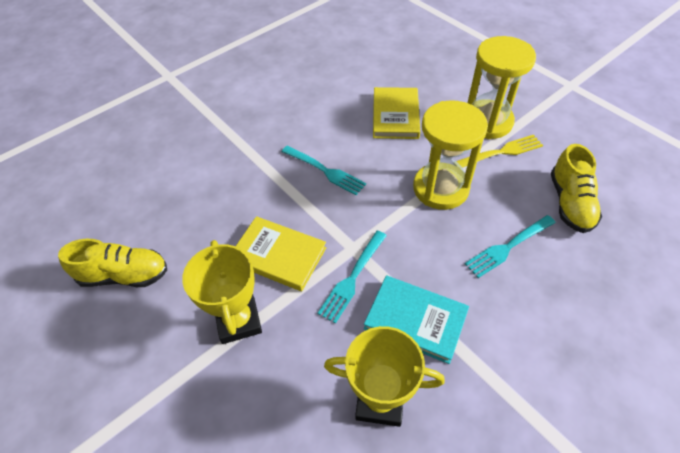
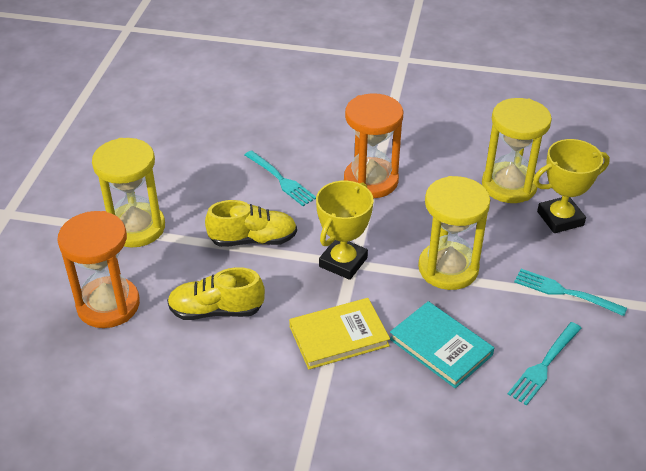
orange hourglass: none = 0 -> [57,211,140,328] [344,93,403,198] = 2
yellow book: [236,216,326,291] [373,87,420,139] = 2 -> [289,298,390,369] = 1
yellow fork: [456,135,543,168] = 1 -> none = 0
yellow hourglass: [413,101,488,210] [467,36,536,139] = 2 -> [92,138,165,248] [418,176,490,290] [482,98,552,203] = 3

